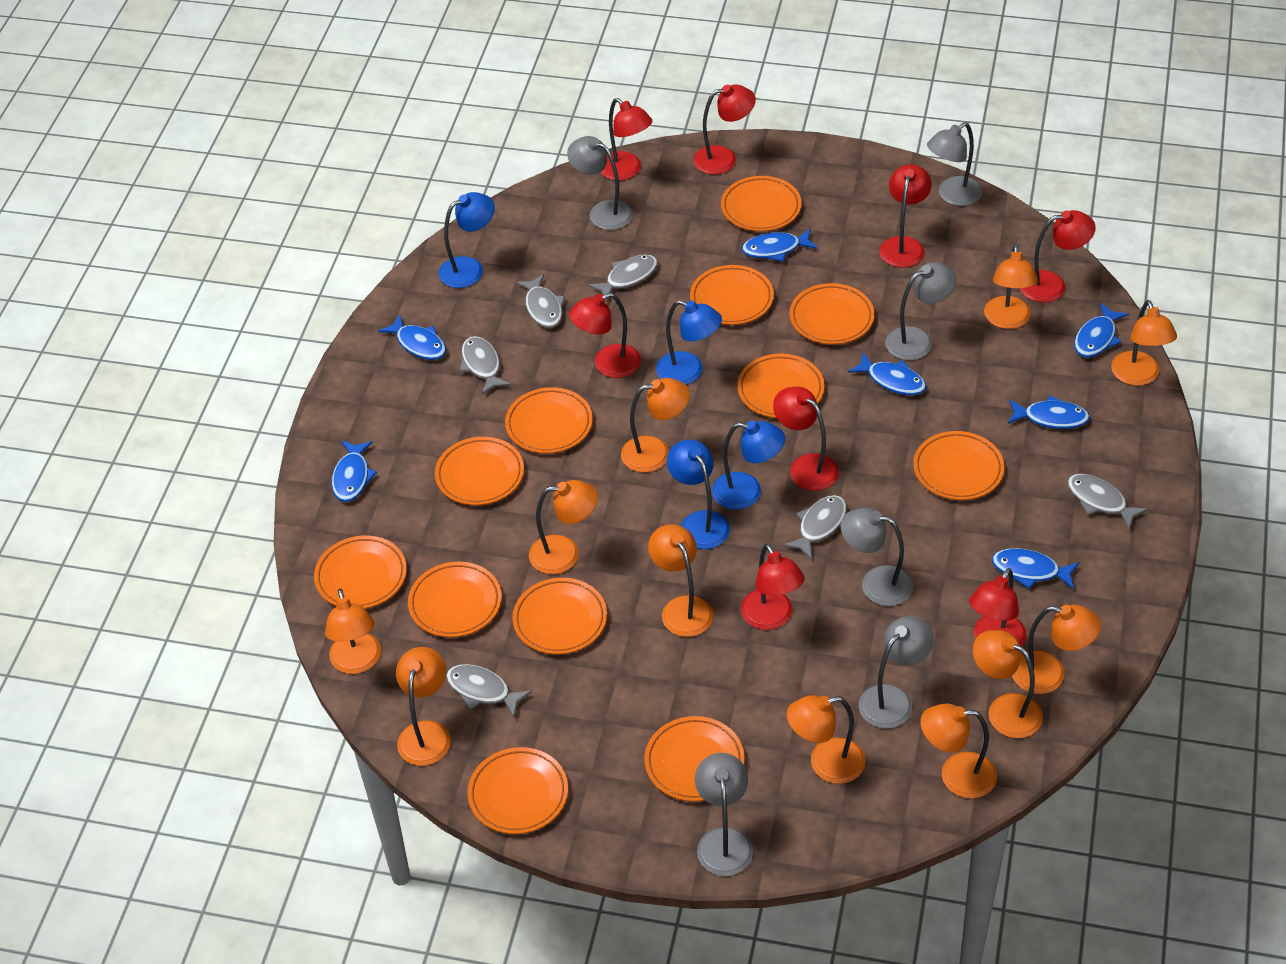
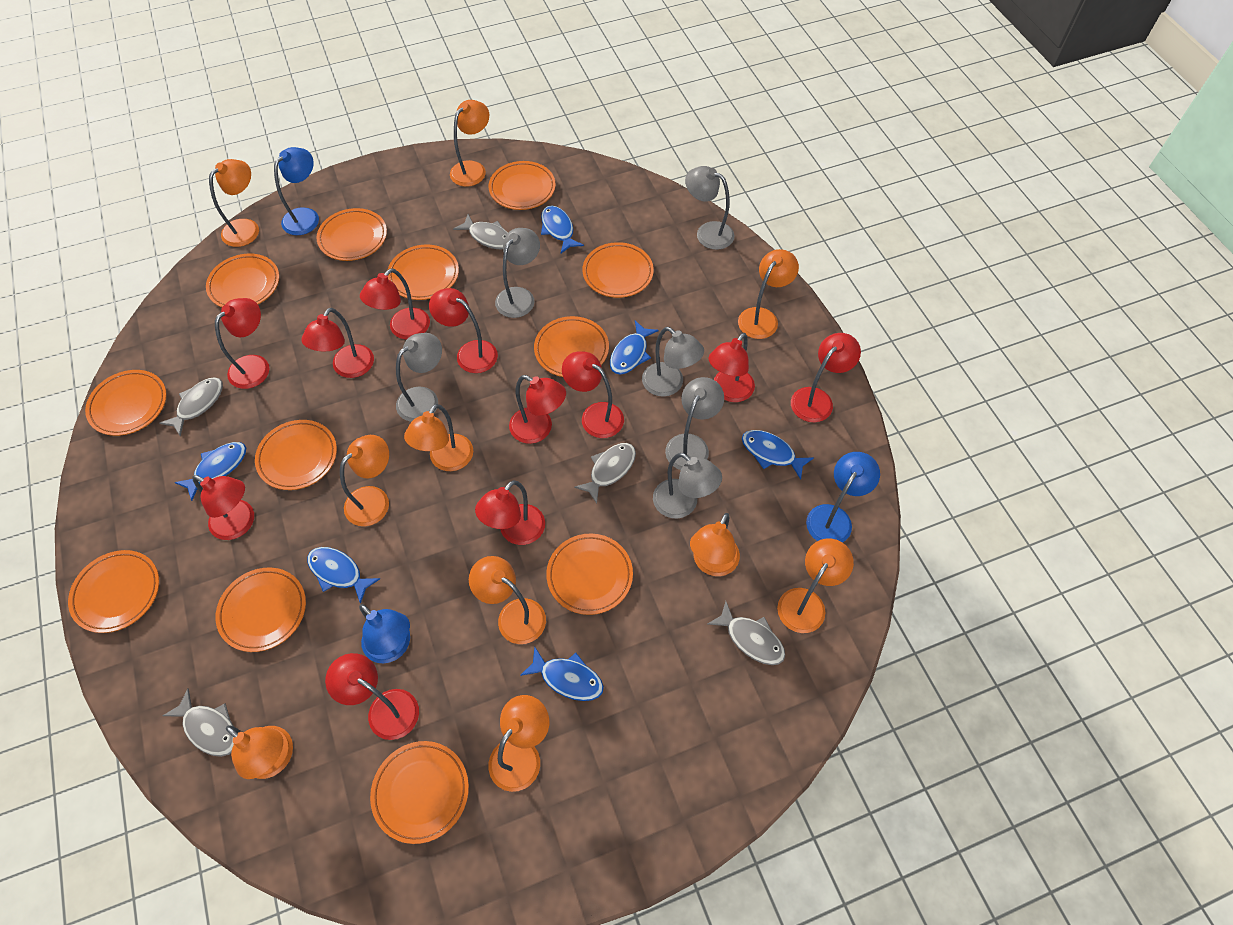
blue fish: [332,441,377,502] [379,314,446,360] [742,229,818,262] [848,352,926,395] [992,548,1079,589] [1008,396,1090,429] [1074,303,1129,357] = 7 -> [174,442,246,501] [307,547,380,604] [520,646,604,701] [541,206,584,253] [610,321,659,374] [742,430,814,480] = 6
blue lamp: [438,192,495,288] [656,300,722,385] [667,440,730,549] [712,421,785,510] = 4 -> [274,147,319,235] [359,604,410,663] [806,452,880,543] = 3
grey fish: [446,664,532,717] [460,336,511,395] [516,274,565,328] [588,254,658,302] [783,495,847,560] [1067,474,1148,529] = 6 -> [159,377,223,436] [163,689,234,757] [453,214,508,249] [574,443,636,504] [708,601,785,665] = 5
orange lamp: [325,588,381,674] [396,647,451,766] [529,480,598,574] [621,378,690,473] [648,524,713,637] [787,695,865,784] [921,704,997,799] [973,630,1043,738] [984,244,1038,329] [1012,605,1101,694] [1111,300,1177,386] = 11 -> [209,159,259,247] [226,725,293,779] [340,435,389,526] [404,404,473,471] [450,100,489,187] [469,556,546,644] [488,695,549,792] [690,513,740,576] [738,249,799,339] [777,539,854,633] = 10
red lamp: [569,293,641,378] [600,98,652,181] [693,84,756,175] [741,544,805,630] [773,386,839,491] [879,164,932,268] [969,568,1027,647] [1020,210,1096,302] = 8 -> [192,475,254,540] [215,298,269,389] [301,308,374,378] [325,653,419,740] [360,268,430,339] [429,288,498,373] [475,480,545,545] [509,375,566,444] [562,351,624,438] [708,333,755,402] [791,333,861,422] = 11

